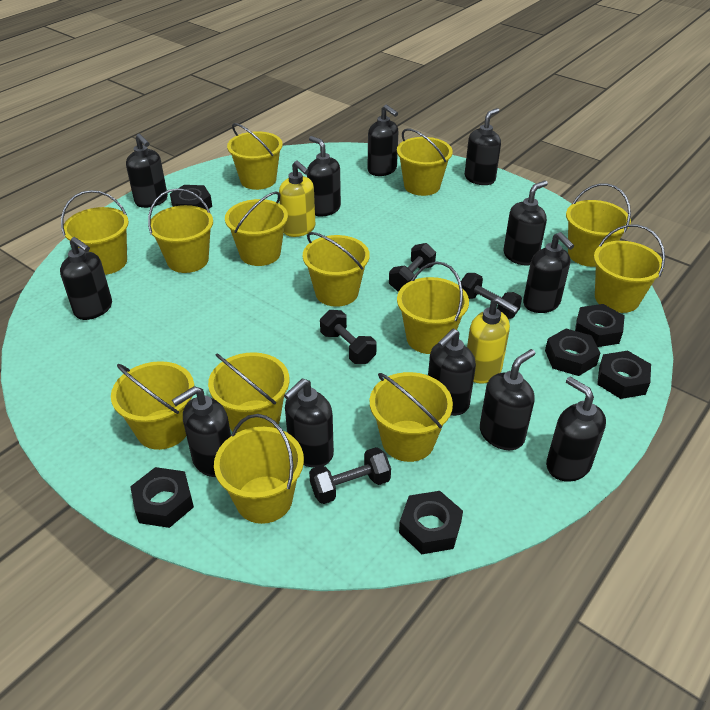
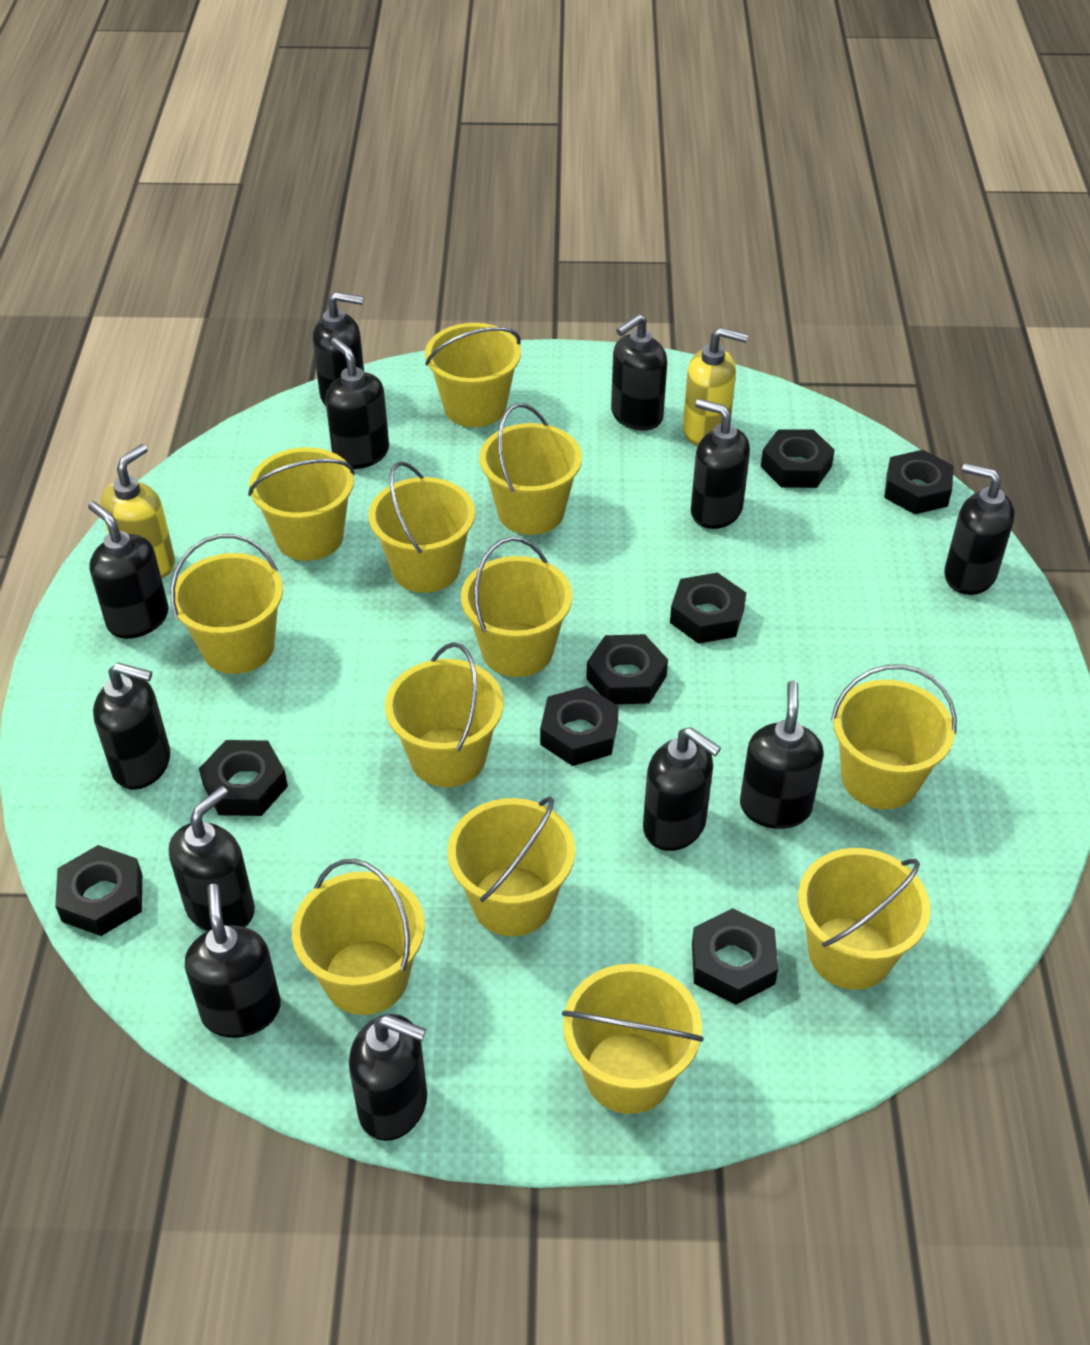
black dumbbell: [309,447,391,504] [320,310,377,364] [389,243,436,292] [461,273,522,319] = 4 -> none = 0
black nut: [130,467,194,528] [170,185,212,210] [399,491,463,554] [545,329,600,376] [575,304,625,347] [597,351,651,399] = 6 -> [55,845,142,936] [199,740,288,816] [540,686,619,766] [586,634,668,704] [670,572,746,644] [692,908,778,1005] [761,429,835,488] [884,450,954,514] = 8
yellow bucket: [61,190,129,275] [111,361,194,450] [148,188,213,273] [208,352,290,433] [214,414,304,524] [225,191,288,266] [227,123,283,190] [303,232,370,307] [370,372,453,462] [397,128,453,196] [397,262,469,354] [566,183,631,267] [594,224,665,313] = 13 -> [170,534,283,674] [248,447,355,561] [292,859,425,1015] [369,461,475,593] [385,642,504,787] [425,323,521,427] [448,796,575,936] [461,537,572,677] [479,403,582,535] [562,964,704,1114] [798,848,931,990] [831,664,957,809] = 12

